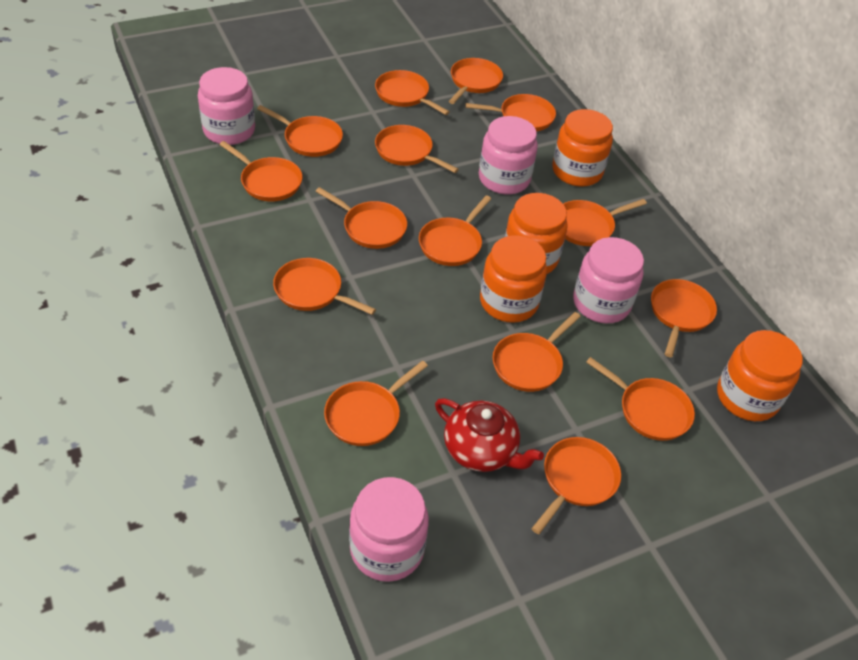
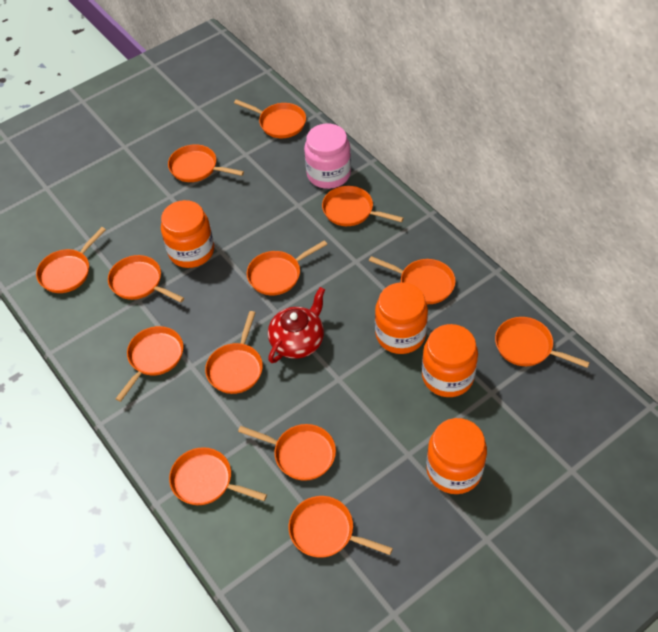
orange pan: [219,141,302,201] [257,105,343,157] [273,258,376,315] [315,187,407,249] [324,360,428,446] [375,70,450,115] [375,125,459,173] [419,195,491,266] [449,58,503,104] [466,94,556,132] [493,312,581,392] [531,437,621,534] [563,199,647,246] [586,357,695,441] [651,279,717,358] = 15 -> [36,227,106,293] [108,255,184,303] [116,326,183,402] [168,144,244,182] [169,447,267,505] [205,311,263,394] [234,99,306,138] [238,424,336,481] [247,240,327,295] [289,496,393,558] [322,186,404,226] [369,256,456,304] [495,317,590,368] = 13
pink jar: [198,67,255,145] [349,477,429,582] [479,116,538,194] [573,237,644,324] = 4 -> [304,124,351,189] = 1

